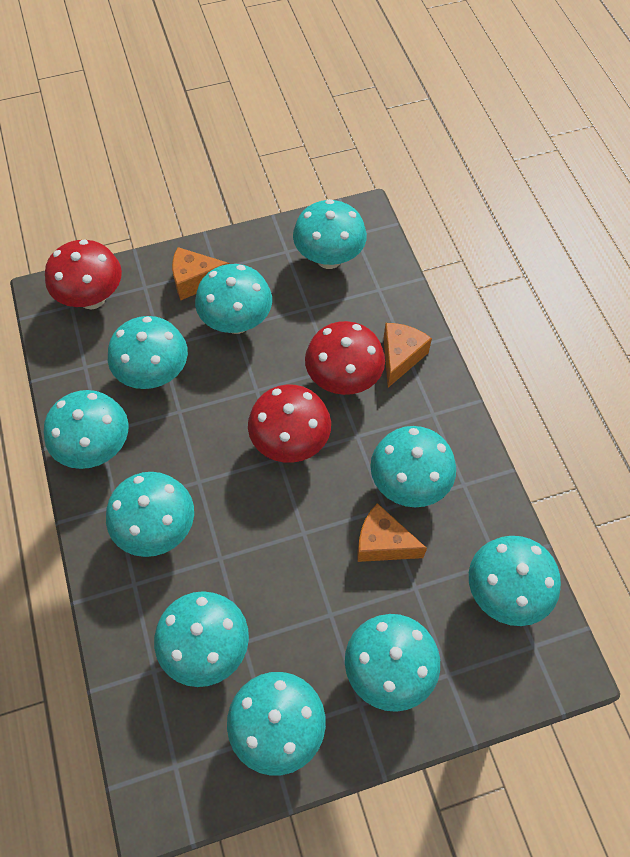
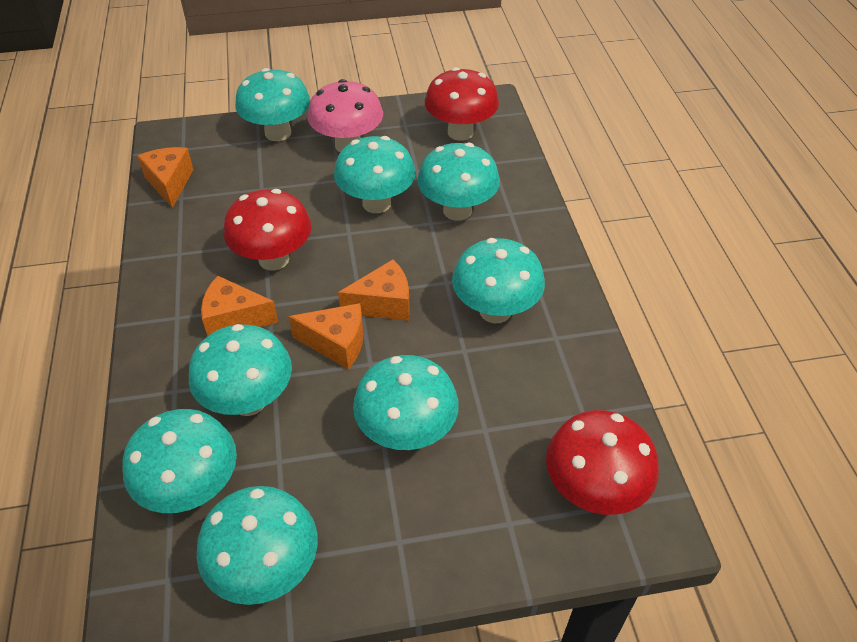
orange cheese: [172,247,230,300] [358,503,427,562] [384,323,432,388] = 3 -> [137,147,194,208] [201,276,278,336] [289,303,363,369] [338,260,410,321] = 4
pink mushroom: none = 0 -> [307,79,383,152] = 1
turquoise mushroom: [44,390,128,469] [106,472,194,557] [108,316,188,389] [154,591,249,687] [195,264,272,334] [227,672,326,776] [293,199,367,269] [345,614,440,712] [370,426,456,507] [469,536,561,626] = 10 -> [122,409,237,513] [189,324,292,416] [196,486,318,605] [235,68,310,141] [334,136,416,213] [353,355,459,450] [417,143,500,221] [452,238,545,323] = 8

